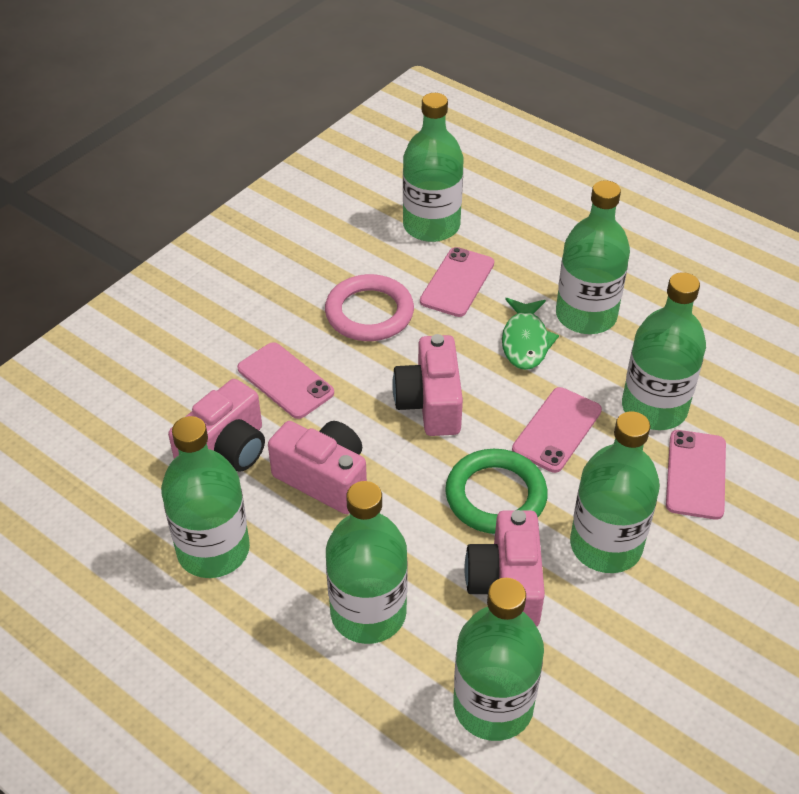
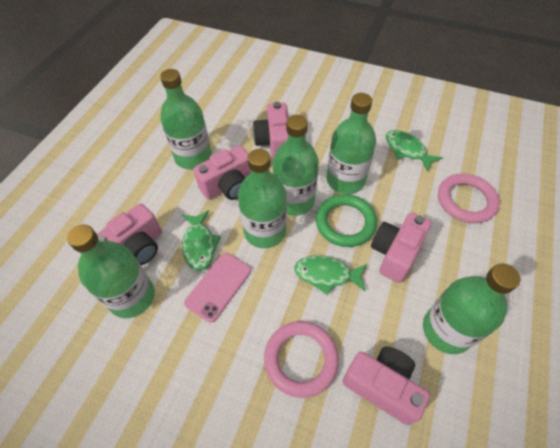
green bottle: [161,416,250,578] [326,481,408,644] [403,93,464,242] [453,578,544,741] [556,180,630,334] [570,411,660,573] [622,272,706,430] = 7 -> [67,224,155,318] [160,69,212,169] [238,149,287,248] [273,115,319,216] [327,93,376,194] [423,264,520,354] = 6
green fish: [502,298,559,370] = 1 -> [182,210,221,270] [294,255,367,295] [386,130,443,172] = 3
pink camera: [168,379,265,472] [268,421,367,514] [392,334,463,436] [465,510,545,627] = 4 -> [97,203,162,265] [193,145,251,200] [253,102,289,159] [343,346,430,425] [371,212,432,283] = 5
pink phone: [237,342,334,419] [420,247,494,317] [512,387,602,473] [666,430,726,520] = 4 -> [184,253,251,323] = 1
pink ring: [325,274,414,341] = 1 -> [264,321,339,398] [438,173,500,223] = 2

